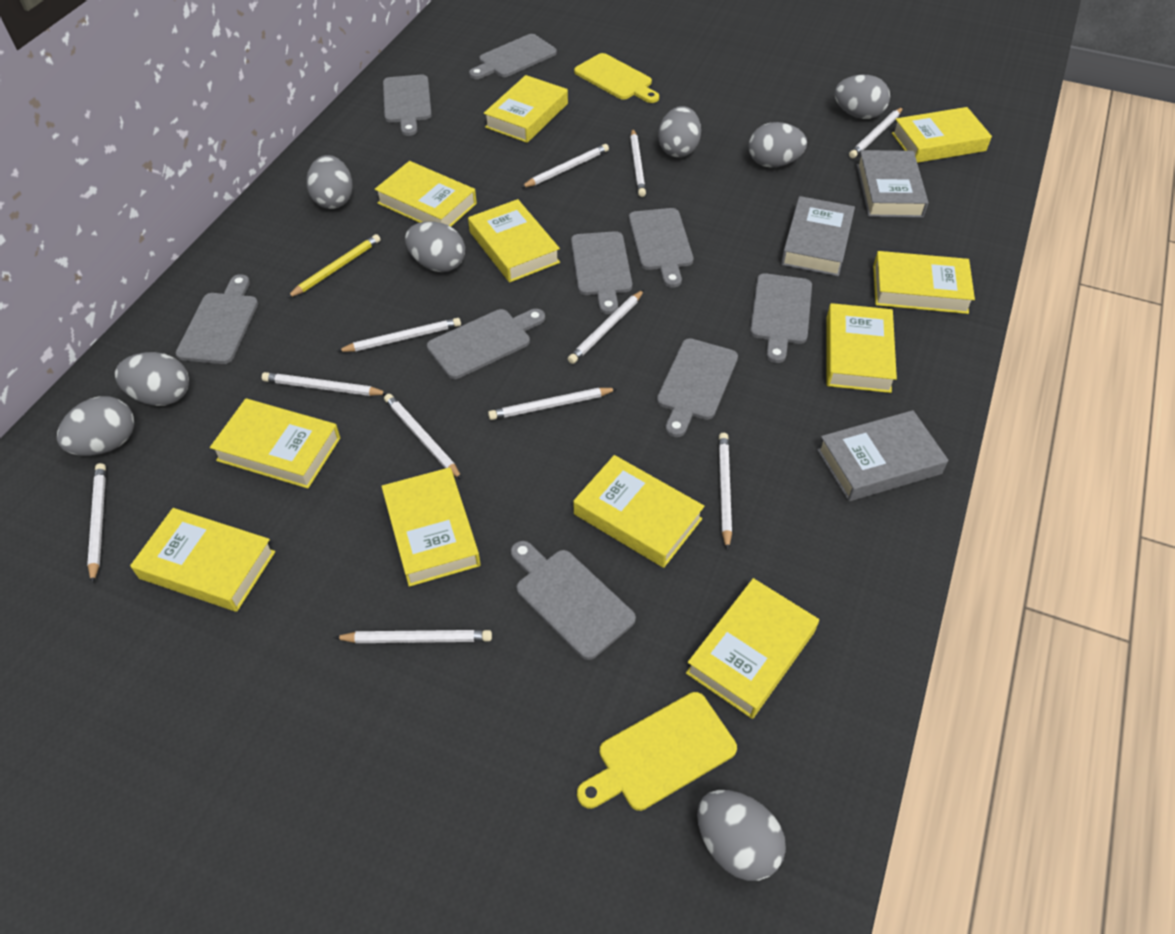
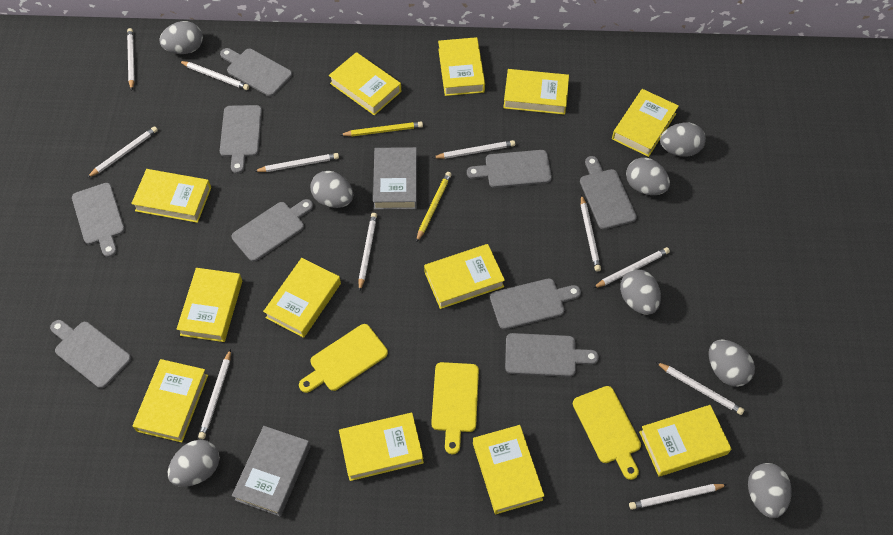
grey book: [781,196,855,276] [817,410,948,501] [857,150,929,218] = 3 -> [232,426,311,517] [373,147,417,210] = 2
yellow book: [130,508,275,612] [210,398,340,489] [375,161,477,226] [381,467,481,587] [468,199,560,282] [484,75,568,143] [574,455,704,568] [686,578,819,719] [826,303,897,393] [873,251,975,314] [892,107,992,163] = 11 -> [131,169,211,223] [133,359,208,442] [177,268,242,342] [263,258,341,338] [329,52,401,116] [339,413,424,481] [424,244,505,309] [438,37,485,96] [473,425,544,514] [503,69,569,115] [612,89,679,157] [639,405,731,477] = 12
yellow cutting board: [574,53,659,103] [577,692,737,811] = 2 -> [299,324,388,393] [431,362,479,454] [573,386,641,480] = 3
yellow pencil: [287,234,381,298] = 1 -> [340,122,423,136] [416,172,452,242] = 2

